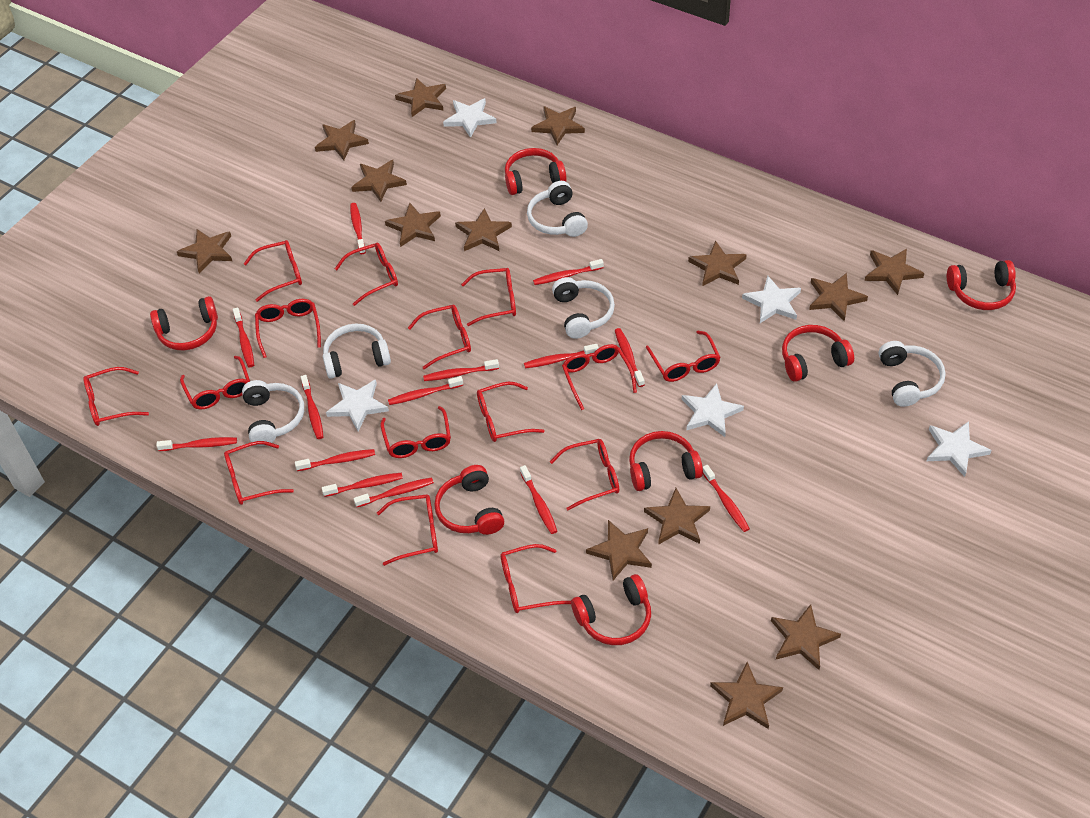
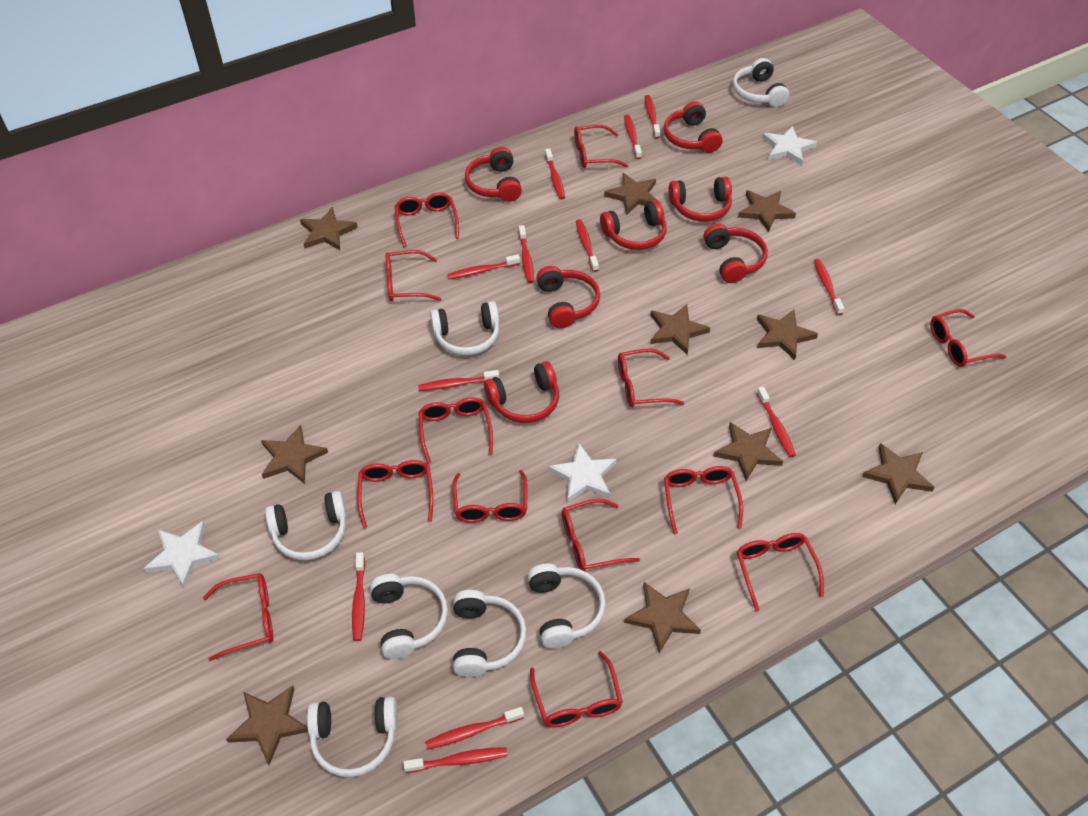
brown star: [177,229,232,274] [315,120,369,160] [351,160,407,202] [385,203,441,247] [395,78,446,117] [455,208,512,251] [531,106,585,145] [586,520,652,580] [644,488,710,545] [688,240,747,286] [710,662,783,729] [771,604,841,670] [809,273,868,321] [865,249,924,295] = 14 -> [226,685,308,765] [261,425,328,484] [300,207,358,250] [604,173,657,215] [624,582,701,653] [650,304,710,354] [713,422,783,481] [738,190,796,232] [757,310,818,360] [862,443,934,504] = 10
red glasses: [83,367,149,426] [180,356,250,410] [224,441,294,505] [243,240,302,302] [255,299,321,358] [335,243,398,306] [377,494,438,566] [381,406,451,458] [408,304,471,369] [461,268,516,326] [477,382,544,442] [501,544,571,613] [550,439,619,510] [562,344,637,410] [646,331,721,382] = 15 -> [203,573,273,661] [357,460,433,528] [385,250,441,301] [395,192,459,247] [418,397,493,464] [452,470,527,523] [530,651,623,728] [562,499,640,571] [574,125,628,168] [618,349,684,408] [664,466,743,534] [736,533,824,611] [930,309,1006,367] = 13
red toothbrush: [156,437,237,451] [233,307,254,367] [295,449,375,471] [301,375,324,439] [322,473,403,497] [350,203,366,254] [354,477,434,507] [388,376,463,405] [423,359,499,381] [520,465,557,534] [524,344,599,369] [533,259,604,285] [615,328,645,387] [703,465,750,532] = 14 -> [352,552,365,641] [403,747,508,773] [418,370,499,391] [425,707,524,750] [447,254,520,279] [519,225,534,283] [545,148,565,200] [576,219,599,272] [624,114,642,159] [645,95,660,139] [757,387,796,457] [814,259,844,315] = 12
white headphones: [242,380,304,446] [323,323,391,379] [527,181,588,237] [552,277,615,339] [879,341,946,407] = 5 -> [265,491,347,560] [307,696,398,777] [370,574,448,659] [430,301,499,356] [453,590,527,677] [527,564,606,648] [733,58,789,107] = 7
white star: [326,379,389,431] [443,98,497,138] [682,383,744,437] [742,276,801,323] [927,421,992,477] = 5 -> [144,521,220,588] [548,443,617,503] [762,126,817,165] = 3

